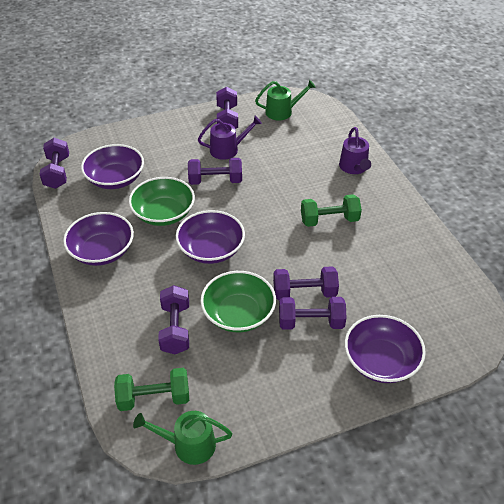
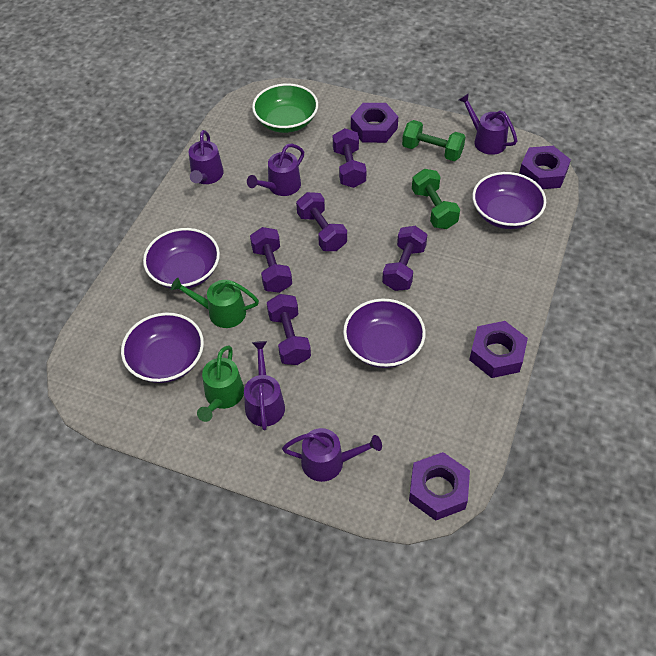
green bowl: [129,177,195,226] [200,271,276,332] = 2 -> [252,83,318,133] = 1
purple dumbbell: [40,138,69,189] [158,285,189,354] [188,158,242,185] [216,87,238,129] [273,266,339,300] [279,297,347,330] = 6 -> [250,227,292,293] [267,294,311,365] [296,192,347,251] [333,128,367,188] [382,226,427,291] = 5
purple nut: none = 0 -> [351,103,398,143] [409,452,470,521] [469,321,528,378] [519,146,571,189] = 4
purple watering can: [198,116,262,160] [339,127,371,174] = 2 -> [189,130,224,184] [244,341,285,430] [247,143,304,196] [282,428,382,482] [459,93,517,155] = 5

